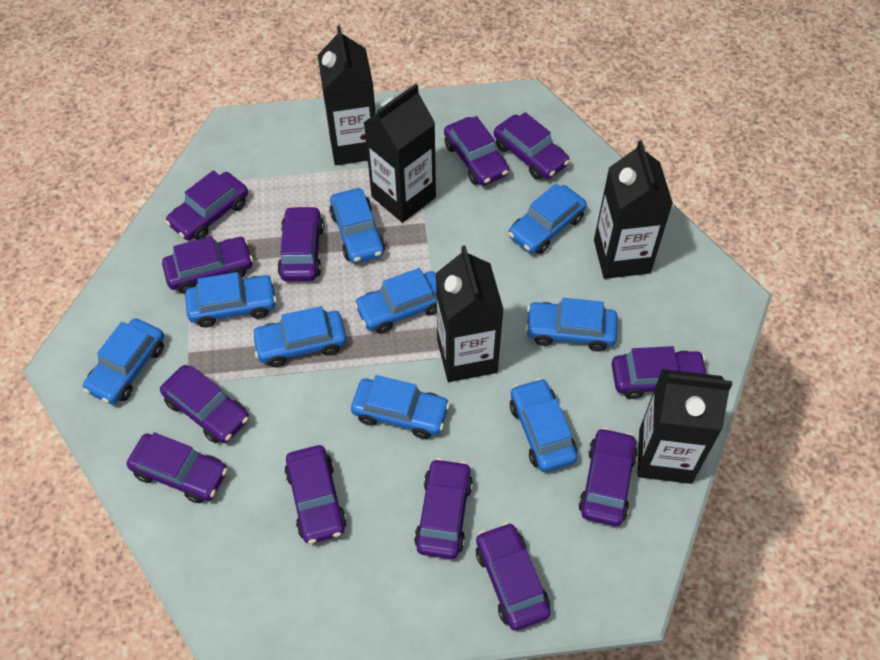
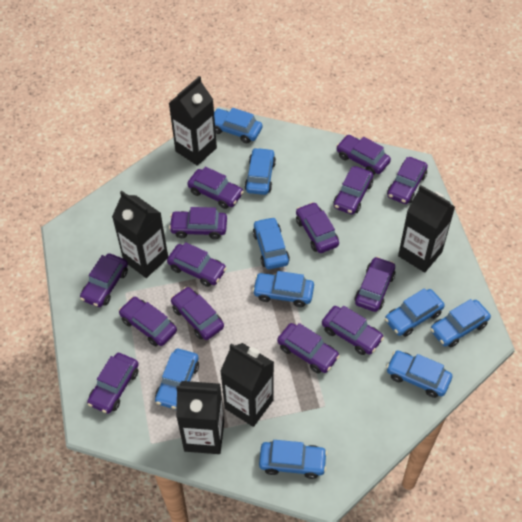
purple car: [127,432,228,503] [160,365,249,443] [162,236,253,294] [165,170,248,241] [277,206,324,281] [285,445,347,544] [414,458,473,559] [444,116,509,186] [476,522,551,631] [494,112,570,180] [578,427,638,526] [612,346,706,399] = 12 -> [80,254,128,307] [87,353,139,414] [119,297,177,347] [167,242,227,287] [169,207,227,239] [171,287,224,340] [187,167,244,209] [277,323,340,374] [296,202,339,253] [322,306,384,355] [333,166,373,214] [336,135,391,175] [354,257,395,312] [387,157,428,204] = 14

